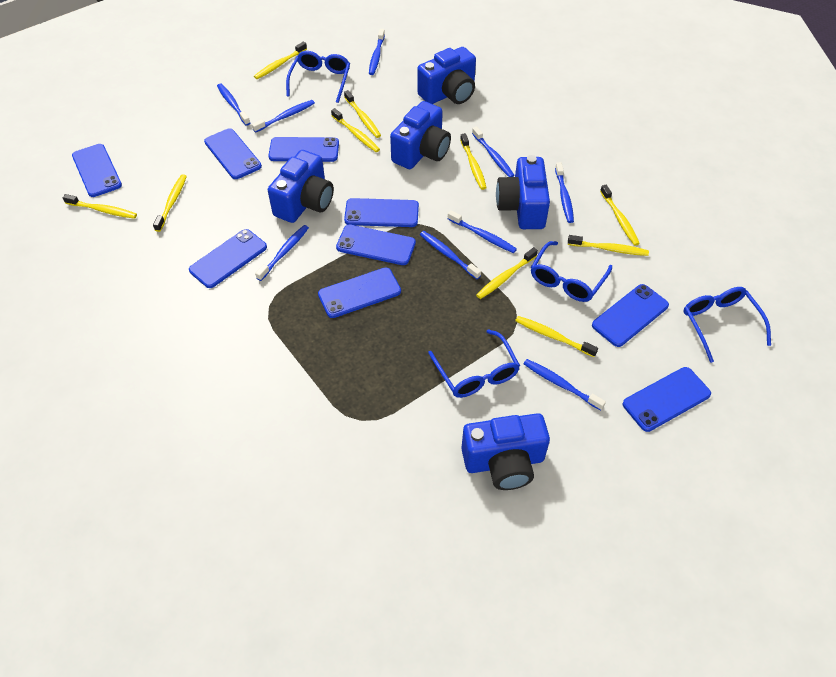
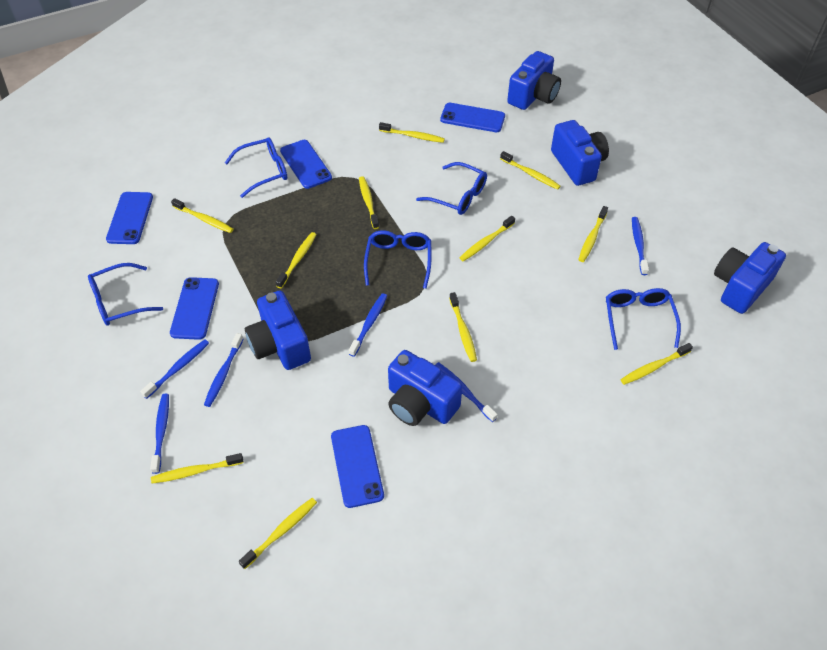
blue glasses: [286,51,350,103] [428,329,520,398] [531,241,612,302] [683,287,771,363] = 4 -> [88,263,163,326] [225,137,287,198] [364,230,431,289] [416,162,487,215] [606,288,681,350] = 5
blue phone: [72,144,122,197] [189,229,267,288] [204,128,262,179] [268,137,339,162] [318,267,401,318] [336,225,416,265] [344,198,419,227] [592,284,669,347] [622,367,711,432] = 9 -> [106,192,153,244] [170,277,219,340] [280,140,332,189] [331,425,384,508] [440,103,505,132] = 5
blue toothbrush: [217,84,250,126] [252,100,315,133] [255,225,309,281] [369,29,385,75] [420,231,481,279] [448,210,517,253] [472,126,515,177] [523,359,606,411] [555,162,574,223] = 9 -> [140,340,209,399] [150,394,169,474] [204,333,243,407] [349,293,387,357] [435,362,498,422] [632,217,649,275] = 6
yellow toothbrush: [63,194,137,219] [153,174,187,232] [254,42,307,79] [331,108,380,152] [344,90,381,138] [460,133,487,190] [476,247,538,299] [515,316,598,357] [568,235,649,256] [600,185,640,246] = 10 -> [151,453,243,484] [171,198,234,233] [239,498,317,569] [276,232,317,289] [359,176,379,229] [379,122,445,143] [449,292,477,362] [460,216,515,261] [500,151,560,190] [578,206,608,262] [621,343,693,385] = 11

